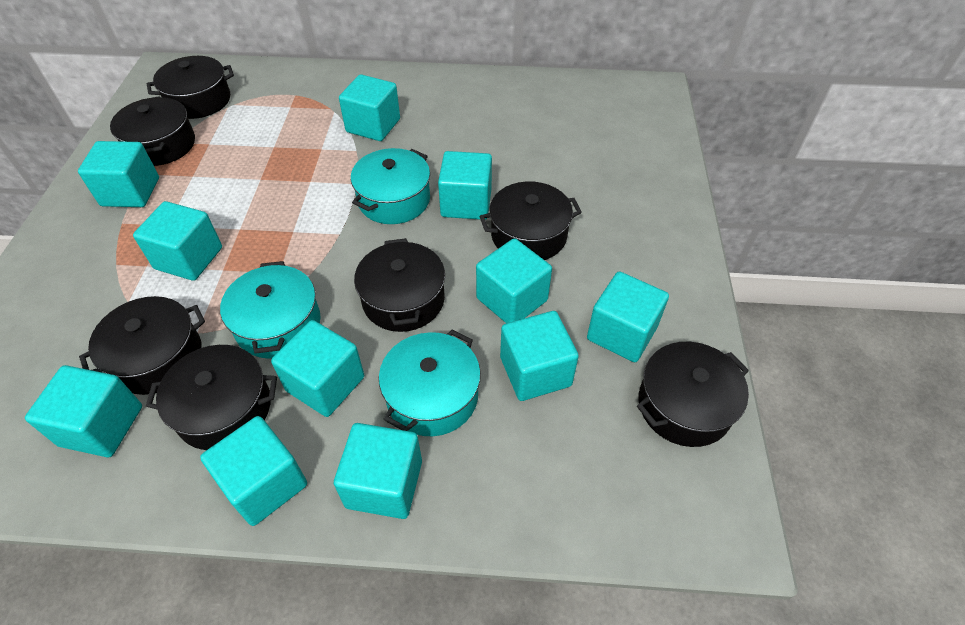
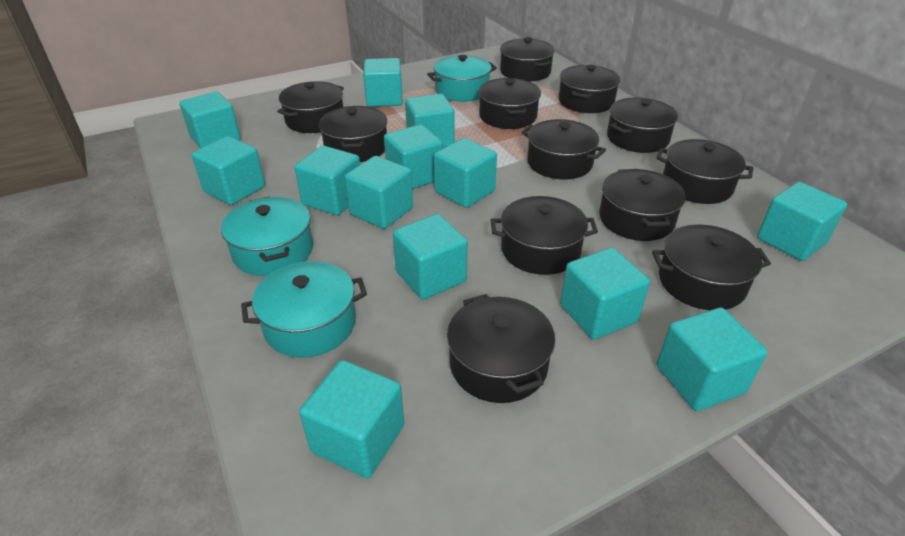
black pot: [79,296,205,395] [110,97,195,166] [146,345,277,450] [147,56,234,119] [354,238,445,332] [480,181,582,260] [637,342,749,447] = 7 -> [277,81,344,133] [319,106,387,162] [447,294,555,403] [478,78,541,129] [491,196,598,275] [500,37,555,82] [522,119,606,180] [559,65,621,113] [599,169,686,241] [607,98,678,153] [652,224,771,310] [656,139,753,204] = 12
turquoise cube: [25,365,142,458] [78,141,159,207] [133,201,222,281] [200,416,307,526] [271,320,364,417] [334,423,422,519] [339,74,400,141] [438,151,492,220] [476,238,552,323] [500,311,579,401] [587,271,669,362] = 11 -> [179,92,241,149] [192,136,265,205] [294,146,360,216] [299,360,404,478] [345,156,413,229] [363,58,403,107] [384,124,443,189] [393,214,468,300] [405,94,454,148] [434,138,497,208] [560,247,650,340] [657,307,768,411] [757,182,847,261] = 13

